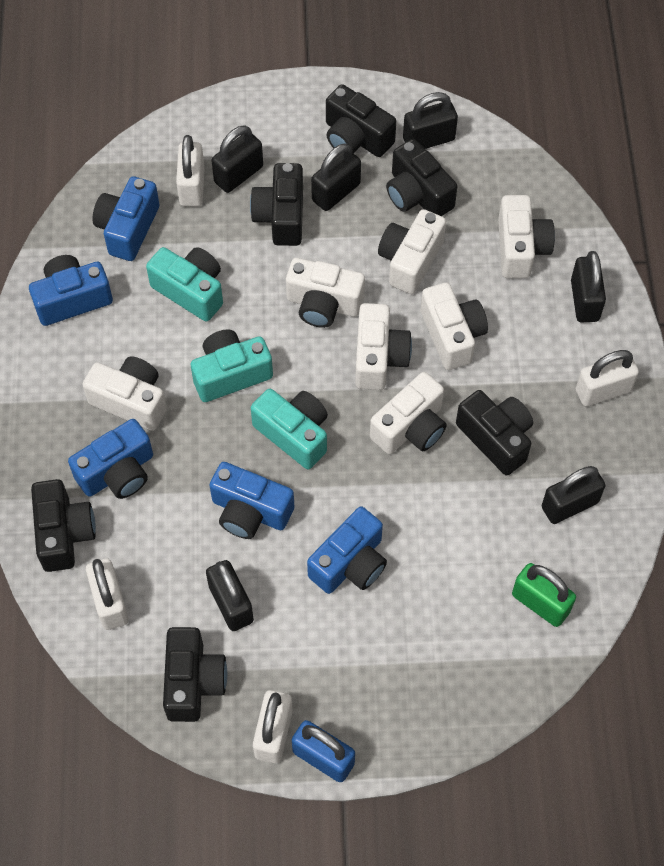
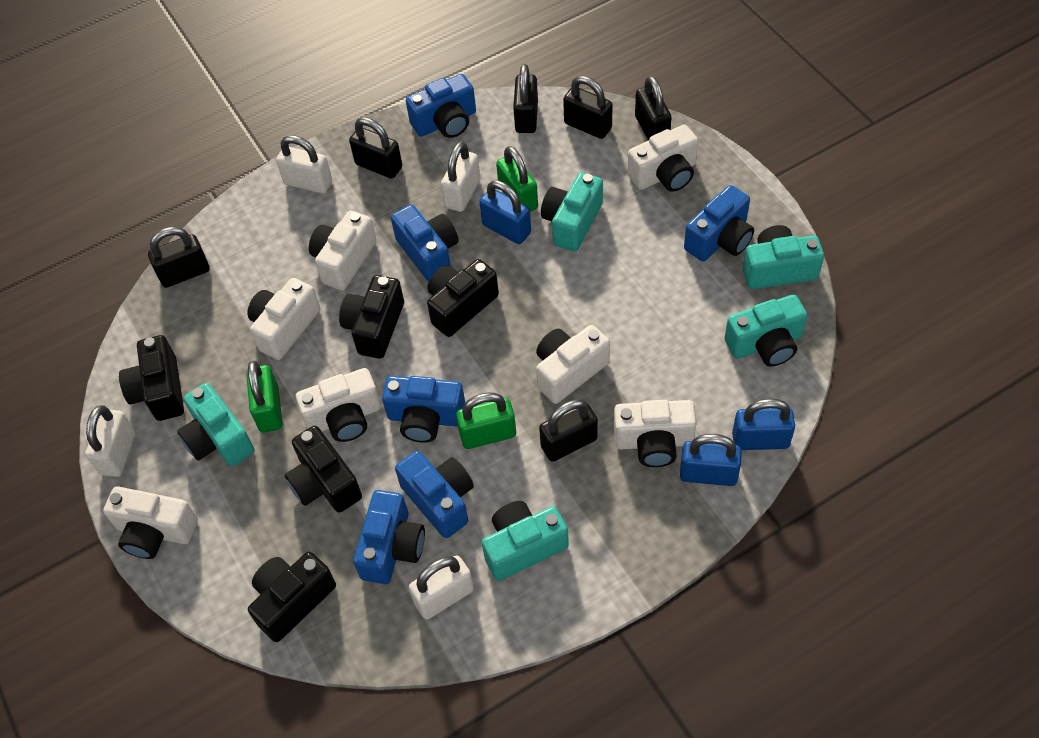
black camera: [31,479,96,572] [163,627,227,722] [250,163,303,246] [326,84,396,157] [386,139,457,216] [456,390,533,476] = 6 -> [119,335,184,421] [248,552,336,642] [285,426,362,513] [339,275,404,359] [427,259,499,337] = 5
blue camera: [29,255,113,326] [68,419,153,499] [93,176,160,261] [209,462,294,539] [307,506,387,594] = 5 -> [353,490,425,584] [382,376,465,443] [391,205,459,282] [395,451,474,538] [406,74,476,138] [684,185,754,261] = 6
blue padlock: [292,720,355,782] = 1 -> [479,181,531,244] [680,434,742,486] [732,399,795,450] = 3
green padlock: [512,563,576,627] = 1 -> [246,361,283,433] [456,392,516,449] [496,146,538,212] = 3
turquoise camera: [146,247,223,322] [191,329,273,402] [251,389,328,469] = 3 -> [177,383,254,466] [482,501,569,581] [541,172,603,252] [724,295,807,367] [743,225,824,289] = 5

